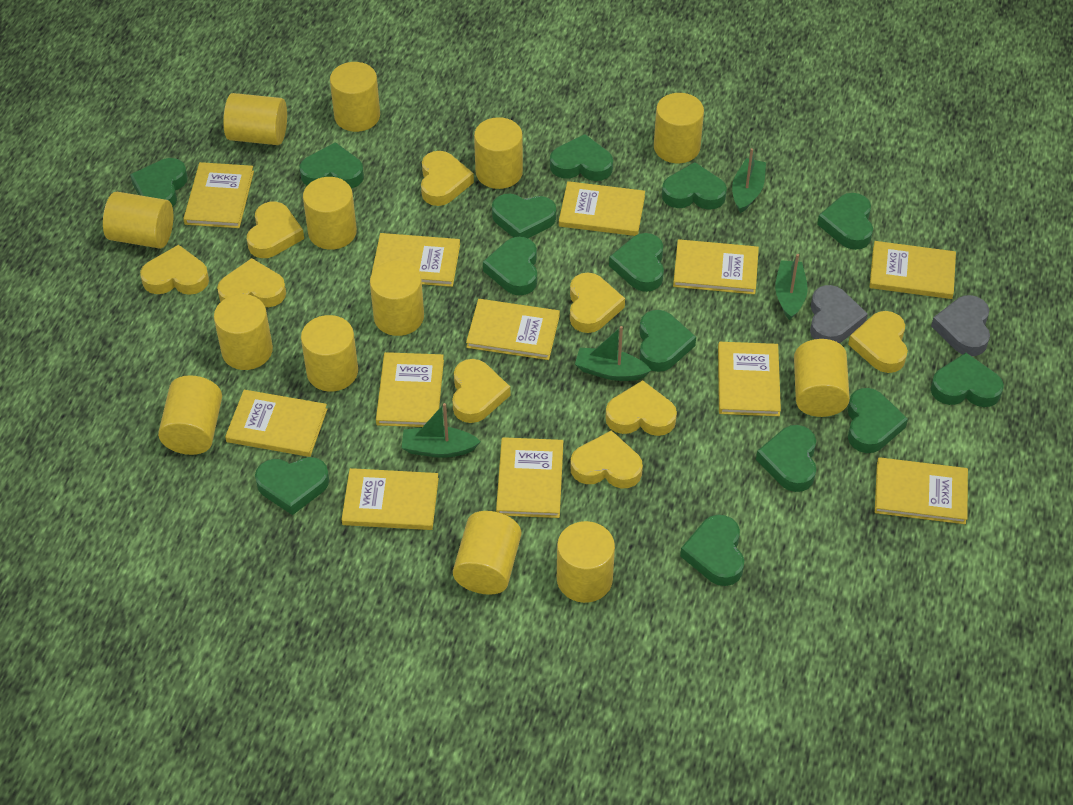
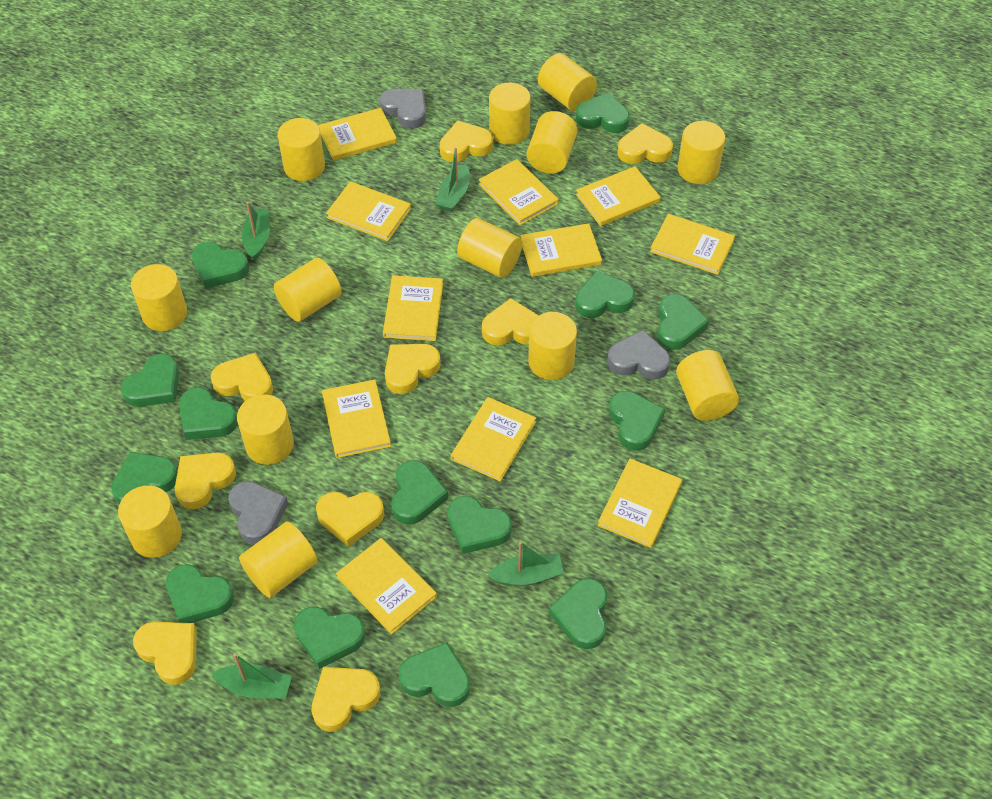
grey heart: [810,285,868,343] [931,295,990,356] = 2 -> [228,481,288,544] [379,89,426,129] [608,330,671,379] = 3
yellow book: [183,162,254,228] [225,390,327,457] [341,468,439,530] [371,233,460,287] [376,352,444,427] [466,299,560,360] [496,437,563,518] [559,181,645,236] [673,239,759,294] [718,342,781,416] [870,241,956,299] [875,457,968,524] = 12 -> [318,108,397,161] [322,380,391,458] [326,181,411,241] [336,538,437,635] [383,276,443,341] [451,397,536,482] [479,159,559,225] [520,223,602,277] [576,166,661,226] [598,458,682,548] [650,214,735,275] = 11

